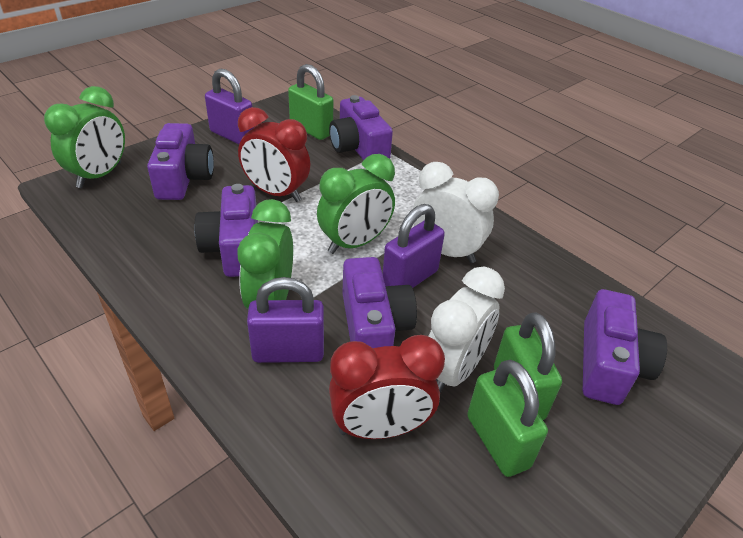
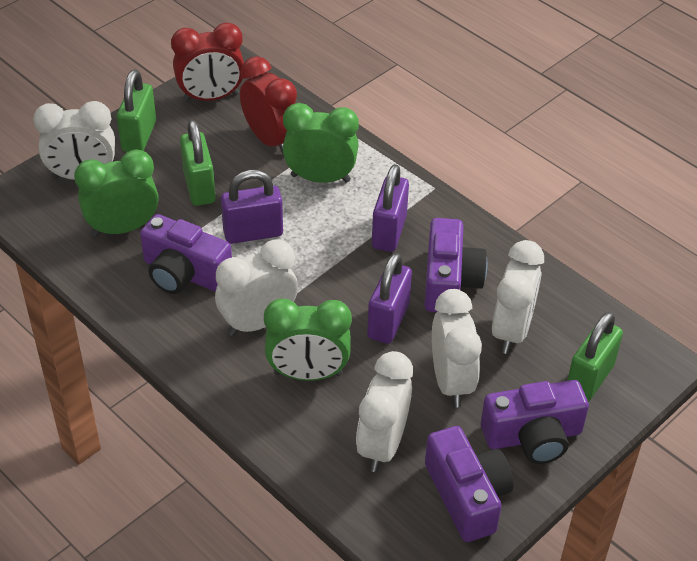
purple camera: [147,123,214,200] [194,184,258,277] [329,95,393,160] [342,257,417,348] [583,289,667,405] = 5 -> [140,214,232,294] [424,218,487,312] [425,426,514,542] [481,380,589,464] = 4
white clock: [413,162,499,263] [428,267,505,393] = 2 -> [33,101,115,180] [215,239,298,336] [356,351,413,472] [432,289,482,408] [492,240,544,354] = 5

